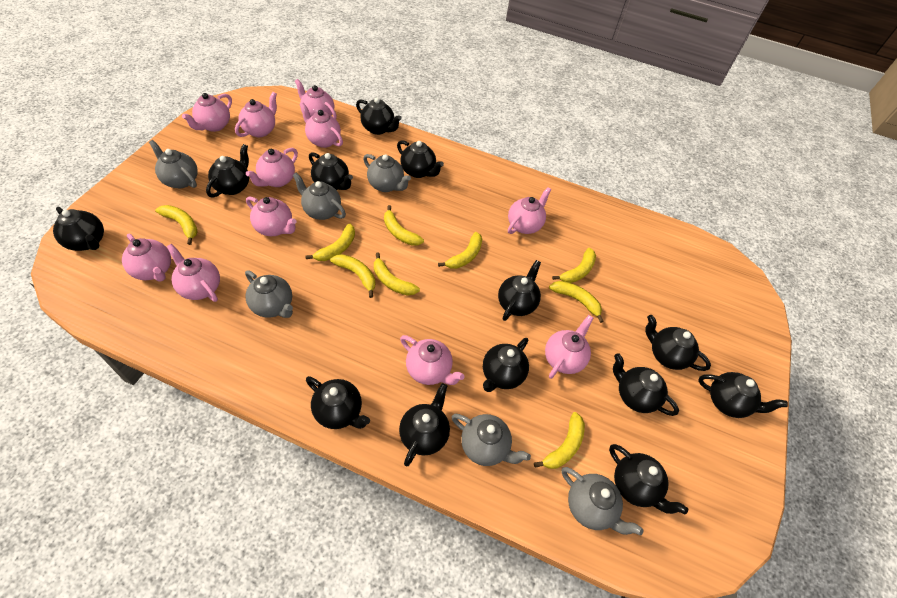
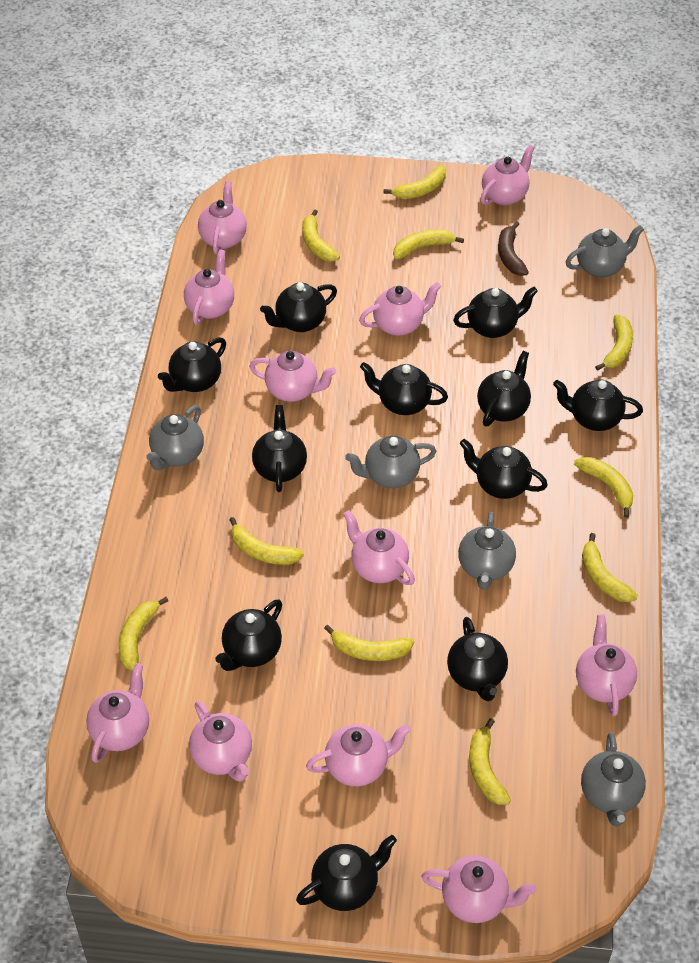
black teapot: [53,207,104,251] [206,144,249,198] [306,376,370,429] [309,152,353,190] [356,98,402,135] [397,140,444,178] [399,383,450,466] [483,338,529,392] [498,260,541,321] [609,444,688,514] [613,353,679,416] [645,315,711,371] [698,372,788,418] = 13 -> [158,337,226,392] [215,599,282,671] [252,405,307,492] [260,282,337,332] [296,835,397,911] [360,362,448,415] [447,617,508,701] [453,287,538,338] [460,439,548,499] [477,351,531,426] [553,379,643,431] = 11
brown banana: none = 0 -> [498,221,529,276] = 1
grey teapot: [149,140,198,188] [245,270,293,318] [293,172,346,220] [363,154,411,192] [452,414,531,466] [561,467,644,536] = 6 -> [146,405,204,470] [345,436,437,488] [458,511,516,590] [566,225,644,278] [581,732,646,826] = 5
yellow banana: [155,205,198,245] [305,224,355,261] [330,254,375,298] [374,253,420,296] [384,205,424,246] [438,232,482,269] [534,412,585,469] [549,281,603,323] [552,248,596,283] = 9 -> [119,597,168,671] [229,517,304,565] [302,209,340,262] [324,625,414,661] [384,165,446,199] [393,229,464,259] [469,718,511,805] [574,457,633,518] [582,533,638,602] [595,315,633,371] = 10

